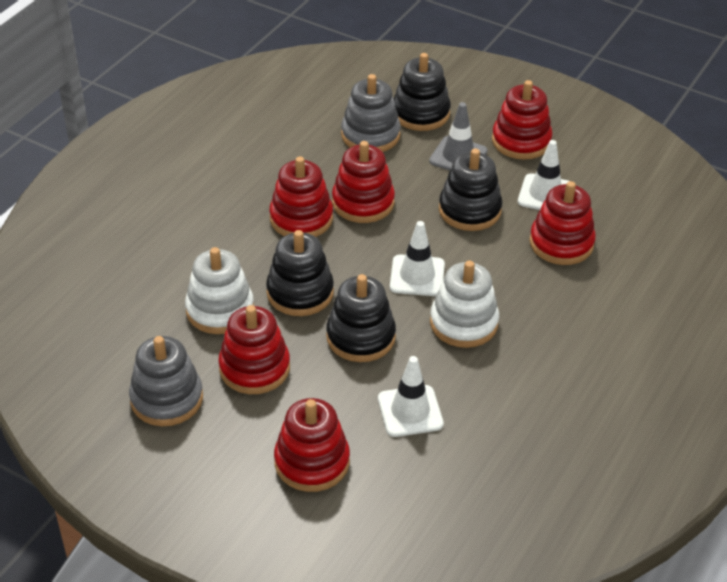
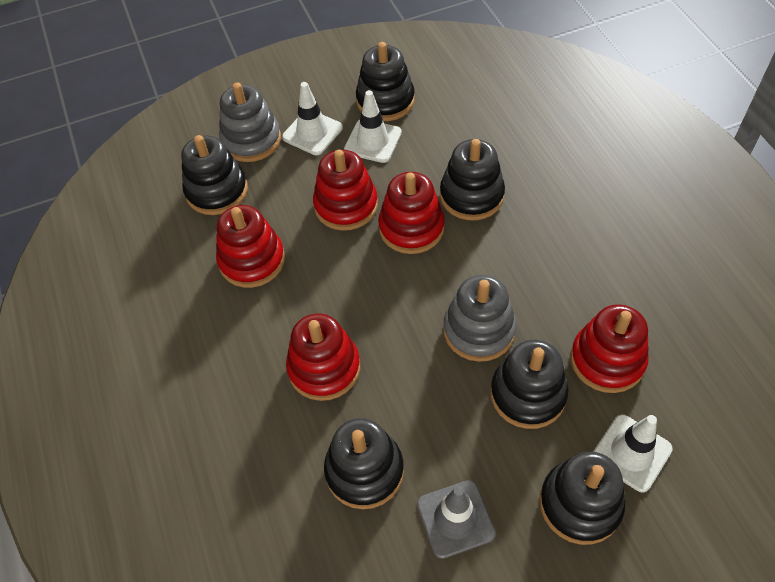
black stacking toy: [266,230,334,316] [326,274,396,362] [394,53,451,131] [439,148,502,231] = 4 -> [181,135,248,215] [324,418,404,509] [356,42,415,121] [440,139,505,220] [490,340,568,429] [539,452,625,545] = 6
red stacking toy: [218,305,290,394] [269,156,333,237] [274,398,350,492] [332,141,395,223] [492,80,552,160] [530,181,596,265] = 6 -> [216,205,285,288] [286,313,360,401] [313,150,378,231] [378,172,445,254] [570,304,649,393] = 5
white stacking toy: [185,247,254,334] [430,260,499,348] = 2 -> none = 0

